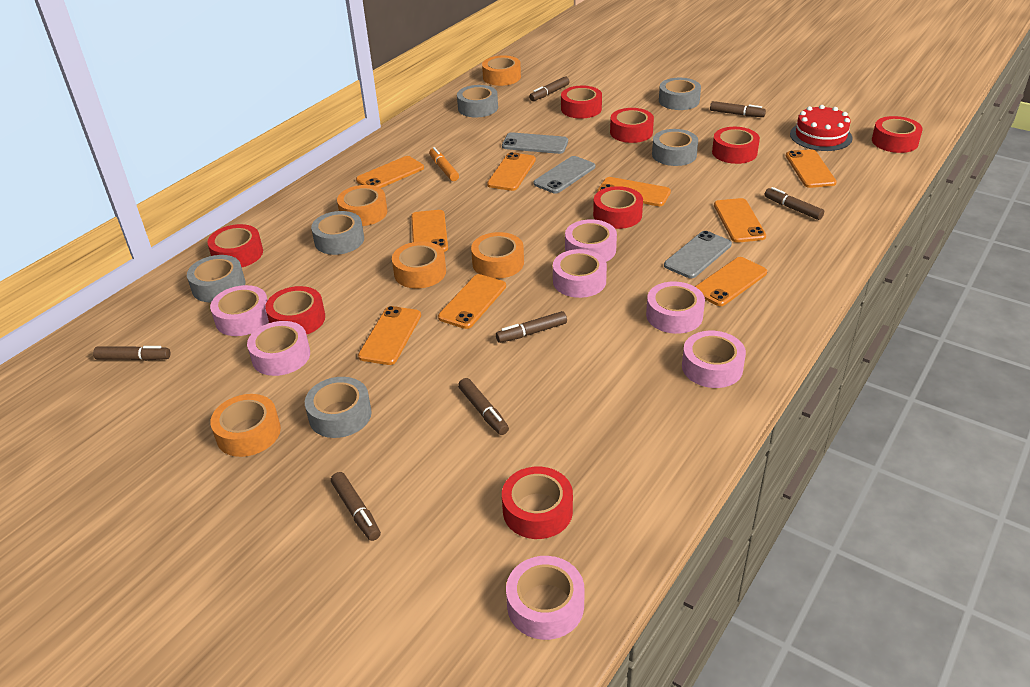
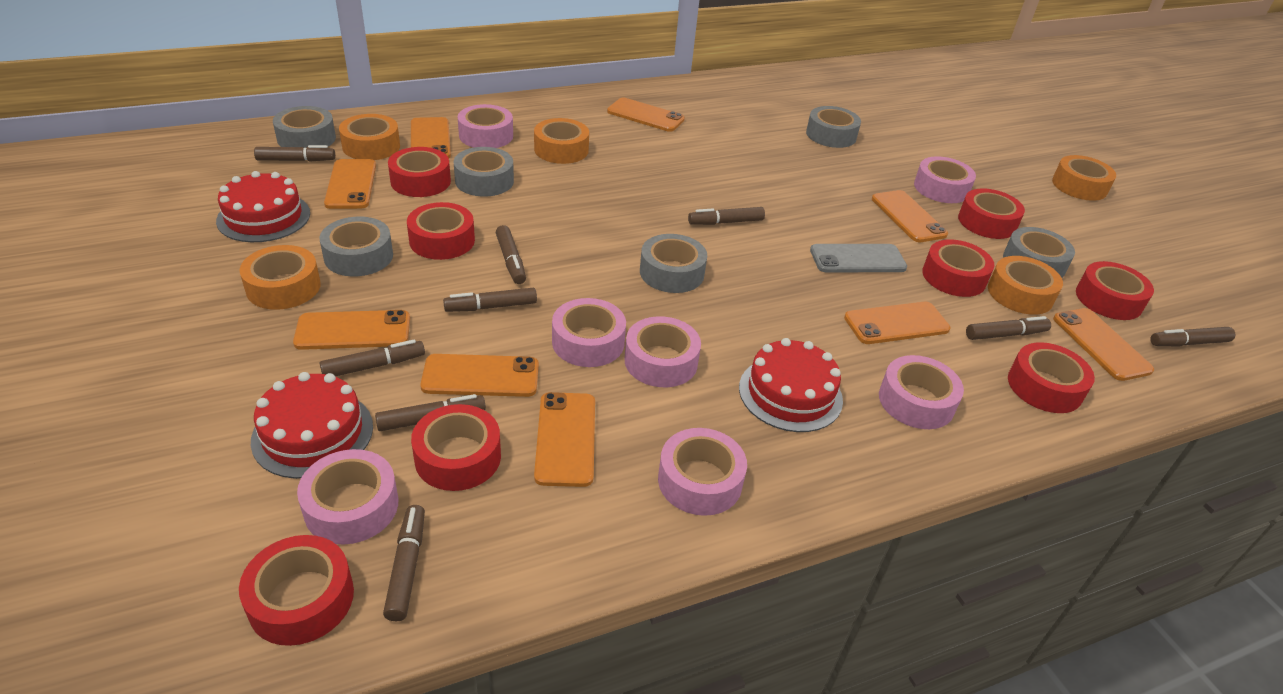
brown marker: [93,346,170,361] [331,472,381,541] [458,378,509,435] [496,311,567,343] [529,77,569,101] [710,101,766,117] [765,187,824,220] = 7 -> [254,145,335,162] [320,340,425,376] [375,394,486,431] [383,505,425,621] [443,288,537,312] [496,225,526,284] [688,207,765,225] [966,316,1051,340] [1150,327,1235,347] = 9
grey phone: [502,132,568,154] [533,156,595,194] [664,231,732,278] = 3 -> [810,244,907,273] = 1
orange marker: [429,147,459,181] = 1 -> none = 0
red cake: [790,105,853,151] = 1 -> [216,171,310,242] [251,372,373,479] [739,338,843,432] = 3

